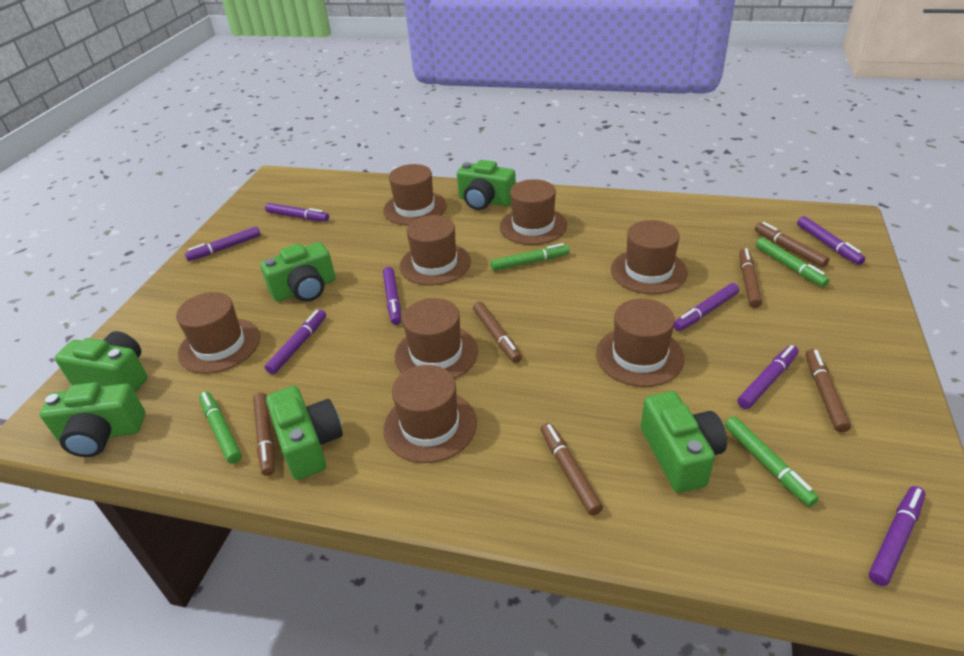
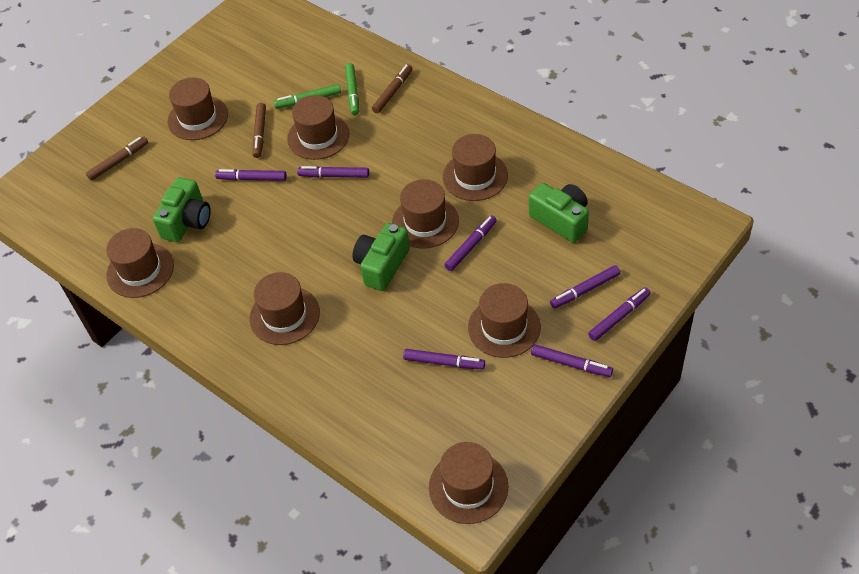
brown marker: [253,393,275,476] [473,301,522,363] [541,423,603,515] [739,248,762,308] [755,222,830,268] [806,349,851,433] = 6 -> [86,136,148,181] [253,103,266,158] [372,64,413,113] = 3
green camera: [40,382,145,457] [55,331,148,392] [261,242,335,302] [266,386,343,480] [457,160,516,210] [641,391,727,493] = 6 -> [153,177,211,242] [352,223,410,291] [529,183,589,243] = 3
green marker: [199,391,242,464] [490,243,569,271] [725,416,819,507] [756,238,830,287] = 4 -> [274,84,341,109] [345,63,359,115] = 2
purple marker: [185,226,261,261] [265,203,329,221] [265,310,326,374] [383,267,401,325] [674,283,739,331] [737,345,799,409] [797,216,865,265] [869,486,926,586] = 8 -> [215,169,287,181] [297,166,369,178] [403,349,485,370] [445,215,497,271] [531,344,613,377] [550,265,620,309] [588,287,651,341] = 7

